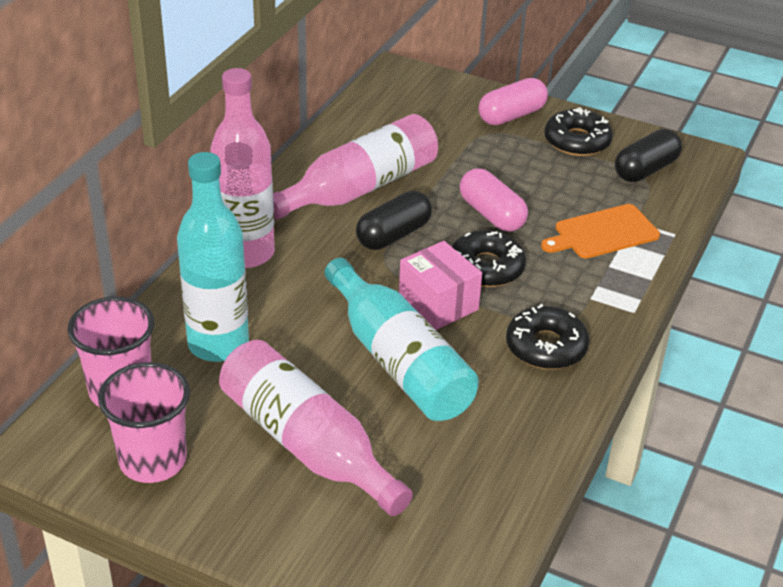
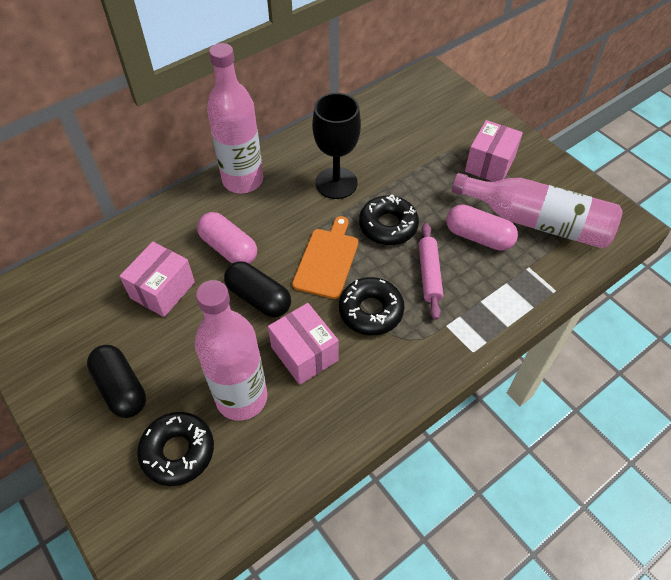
black goblet: none = 0 -> [312,93,361,199] = 1
pink box: [399,241,482,330] = 1 -> [120,242,195,317] [268,303,339,385] [465,120,523,182] = 3
pink cup: [67,296,154,407] [98,362,190,483] = 2 -> none = 0
pink rolling pin: none = 0 -> [419,223,443,320] = 1
turquoise bottle: [177,152,249,362] [325,258,479,421] = 2 -> none = 0

